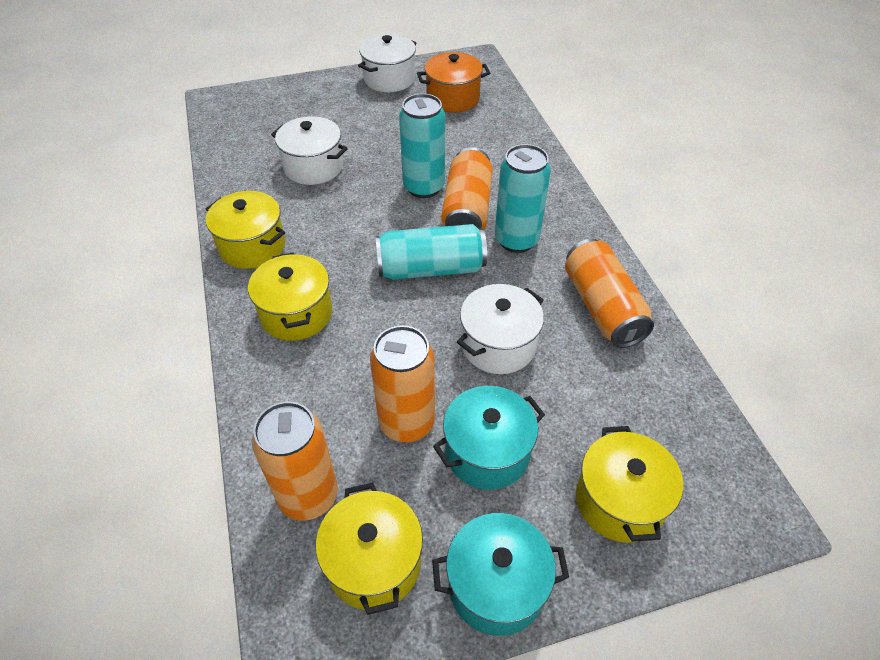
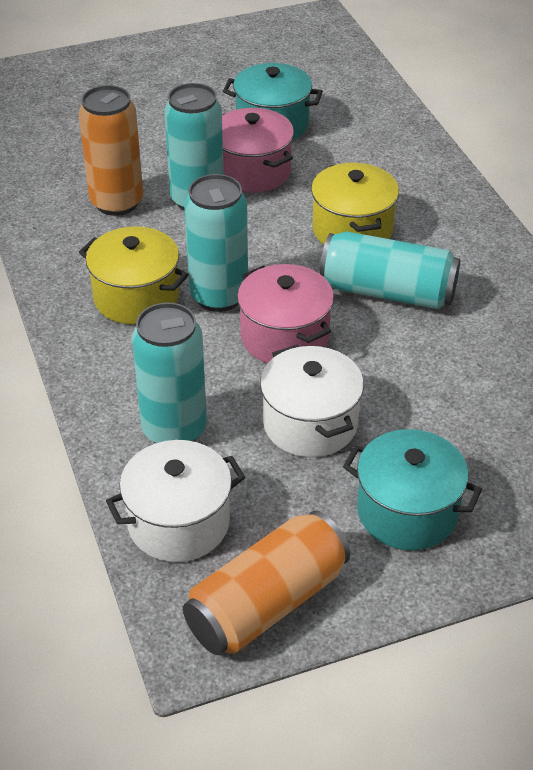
orange can: [252,401,338,521] [370,325,435,442] [441,147,493,229] [565,239,654,348] = 4 -> [79,85,143,216] [183,511,350,655] = 2
orange pot: [417,52,490,113] = 1 -> none = 0
pink pot: none = 0 -> [222,108,294,193] [237,264,334,363] = 2
turquoise can: [375,224,487,280] [399,93,445,198] [495,144,551,253] = 3 -> [132,302,207,443] [164,83,224,211] [184,174,248,312] [319,231,460,309] = 4
white pot: [271,116,348,185] [358,34,417,92] [457,284,544,374] = 3 -> [106,440,245,562] [260,345,364,457] = 2
yellow pot: [206,191,285,269] [248,252,332,341] [316,483,423,615] [576,426,683,543] = 4 -> [79,227,189,324] [311,163,399,245] = 2

